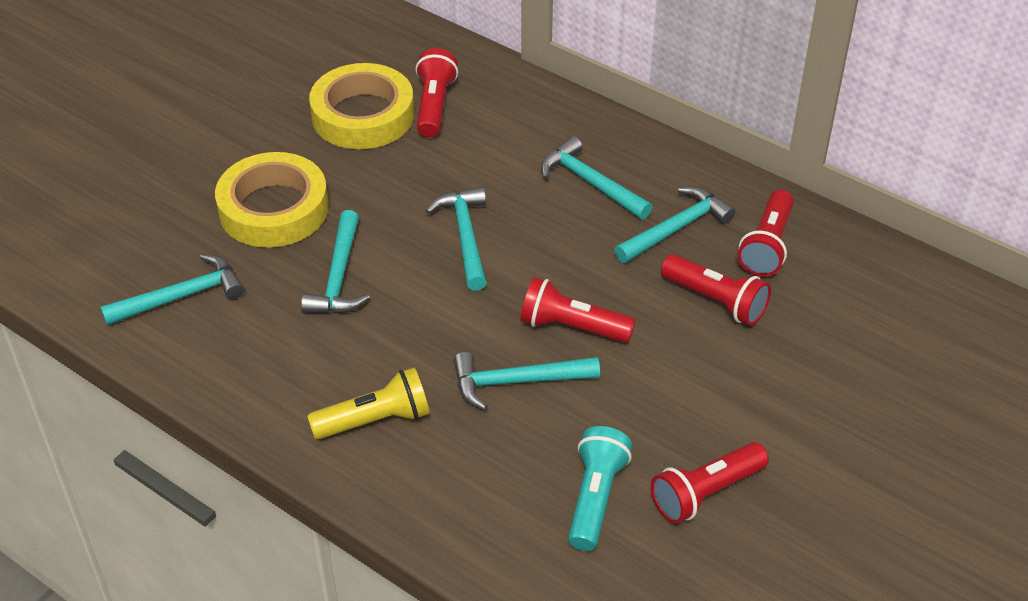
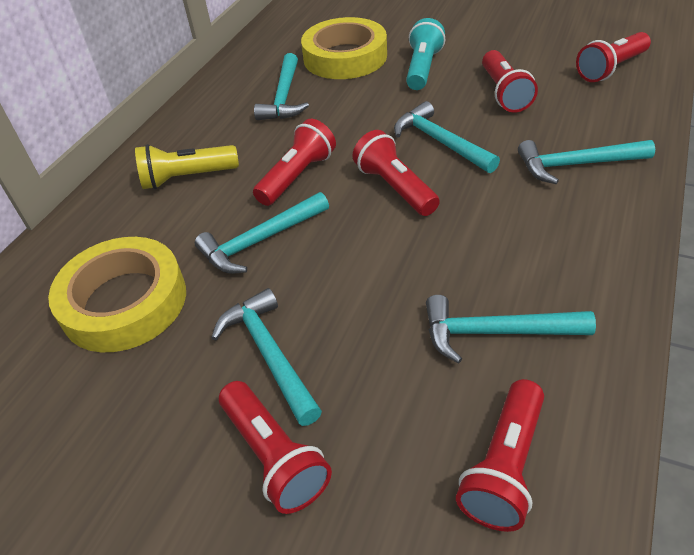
red flashlight: [415,48,458,138] [520,277,636,343] [651,442,769,524] [661,254,771,326] [738,190,794,276] = 5 -> [219,381,332,514] [253,119,336,206] [352,130,440,216] [456,379,544,532] [482,50,538,113] [576,32,651,82] = 6

